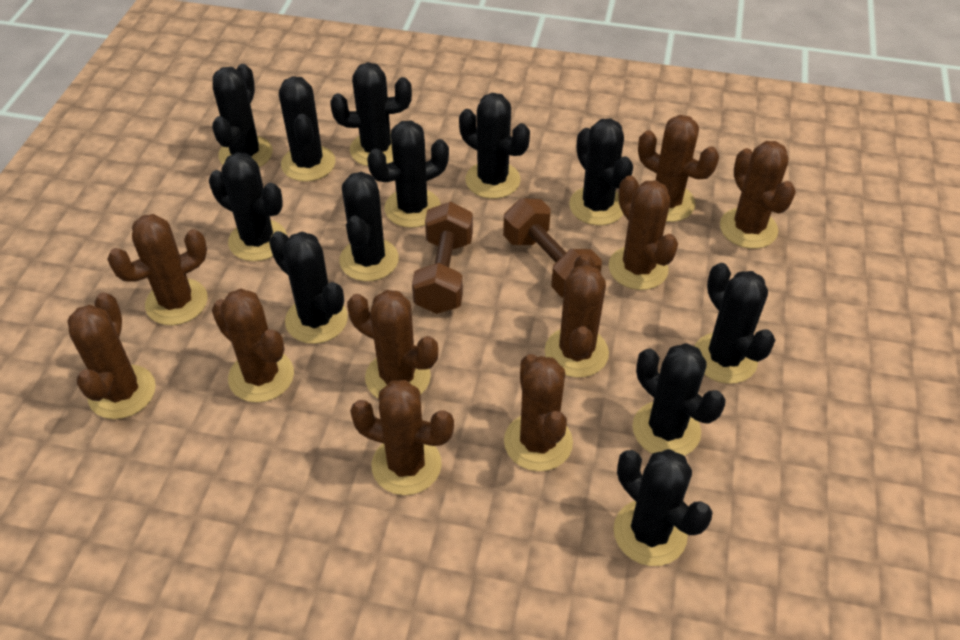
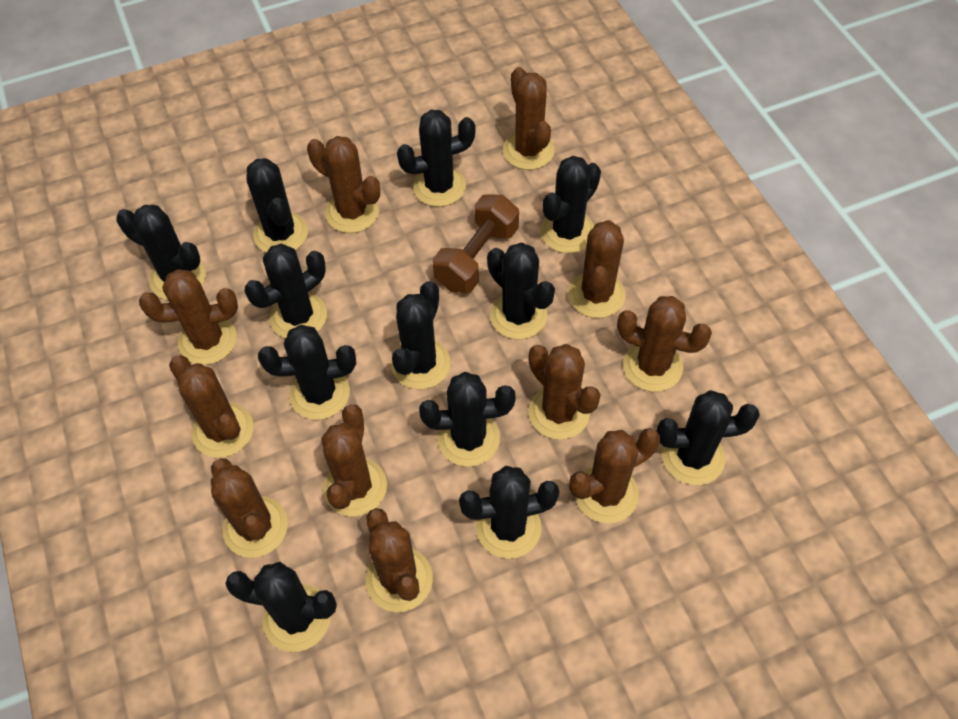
brown cactus: [68,293,156,419] [107,214,208,325] [212,289,294,403] [347,290,438,399] [350,380,454,495] [504,354,573,471] [545,254,609,378] [609,175,678,290] [638,115,719,222] [720,141,796,249] = 10 -> [139,269,238,365] [169,355,254,458] [211,458,288,558] [307,136,380,233] [321,404,387,516] [366,508,433,612] [503,67,555,170] [528,344,601,439] [568,220,625,318] [569,428,660,523] [617,296,712,392] = 11
brown dumbbell: [412,202,473,314] [503,198,602,297] = 2 -> [432,195,519,293] = 1

